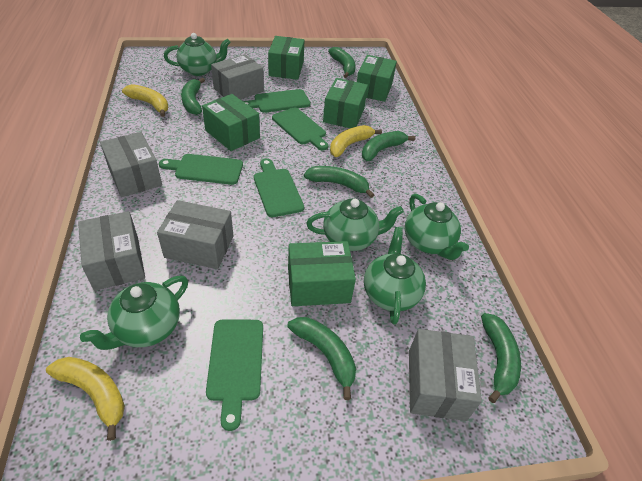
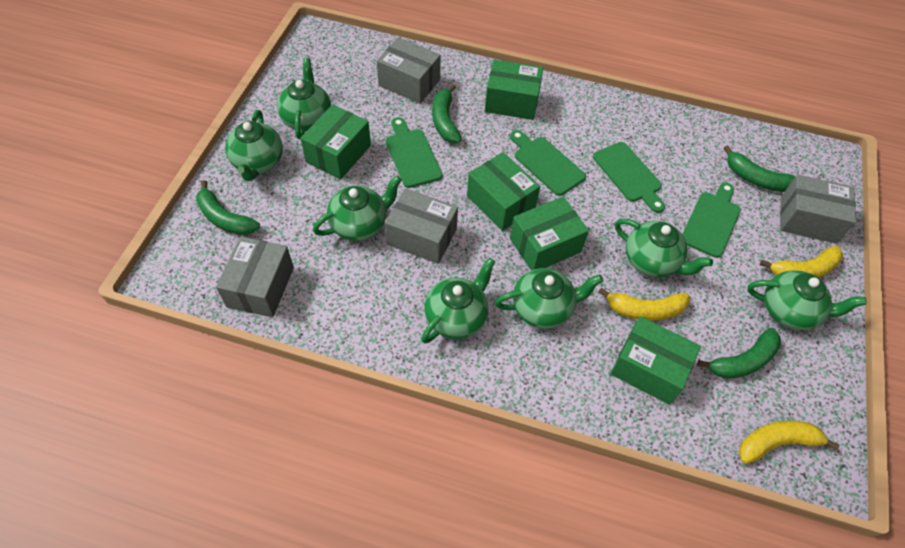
green banana: [181,78,205,115] [287,317,356,400] [304,166,374,198] [328,47,356,78] [362,131,415,161] [481,313,521,403] = 6 -> [196,180,260,235] [432,84,462,143] [697,328,781,379] [724,145,795,192] = 4
green cutting board: [159,154,243,185] [206,320,263,431] [243,89,311,113] [254,158,304,217] [272,107,329,150] = 5 -> [386,117,443,188] [510,130,586,196] [593,142,665,213] [682,183,741,258] = 4
green teapot: [80,276,188,350] [164,33,231,76] [306,199,404,251] [364,227,426,325] [405,194,469,260] = 5 -> [225,110,283,181] [277,58,331,139] [313,176,402,241] [421,258,495,344] [495,268,603,329] [615,219,713,277] [747,270,867,330] = 7
grey box: [78,211,145,291] [100,132,162,197] [157,200,234,269] [211,54,264,100] [409,329,482,421] = 5 -> [216,236,294,317] [377,37,441,104] [385,188,458,264] [780,175,856,244] = 4

